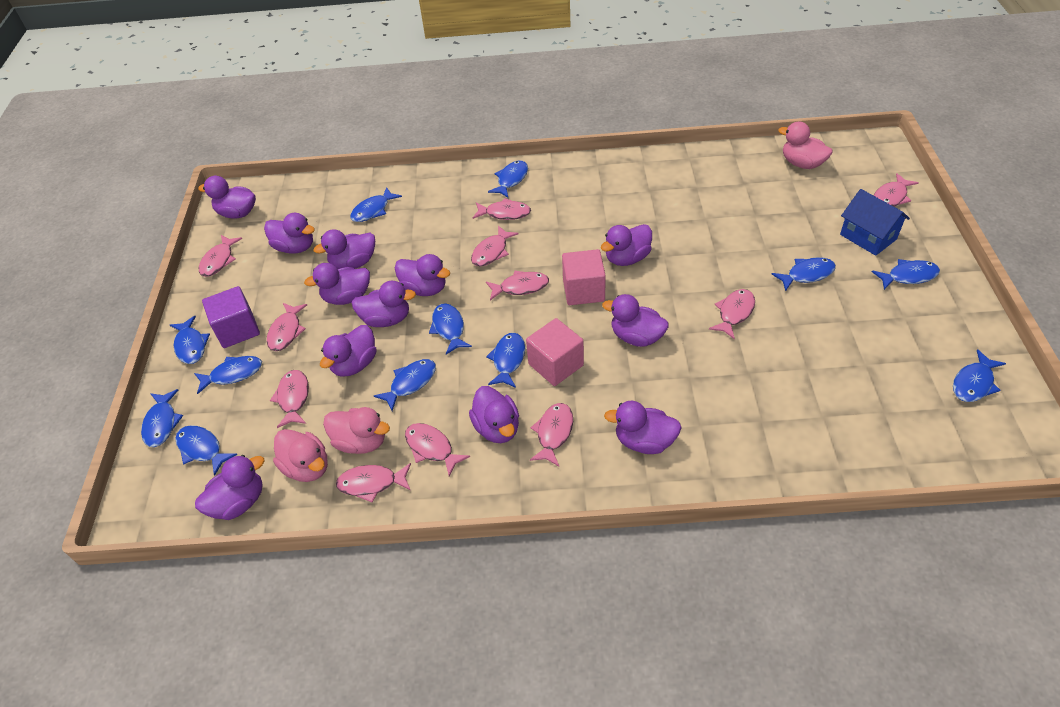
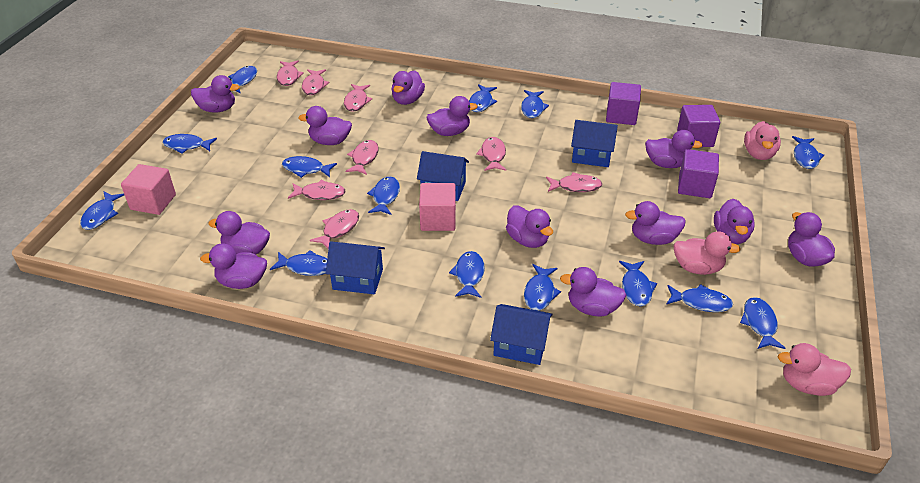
blue fish: [141,389,183,447] [170,316,210,364] [175,425,238,476] [194,356,262,394] [350,187,402,222] [374,359,436,411] [429,303,472,355] [486,333,525,388] [488,160,528,198] [772,257,836,291] [872,259,940,290] [953,349,1006,402] = 12 -> [80,191,124,230] [163,134,217,153] [228,66,257,93] [270,250,327,276] [282,156,337,178] [367,176,400,215] [449,251,485,298] [469,84,497,112] [521,90,549,118] [524,264,561,311] [619,261,657,307] [666,284,733,312] [740,297,785,349] [792,136,824,169] = 14
blue house: [840,189,910,256] = 1 -> [326,241,385,294] [417,151,469,201] [490,304,553,365] [571,120,618,167] = 4
pink fish: [199,235,242,277] [267,303,307,351] [270,370,309,428] [336,463,411,503] [405,423,470,476] [471,225,518,267] [473,198,531,220] [486,271,549,300] [530,403,573,466] [709,289,755,340] [874,173,919,207] = 11 -> [277,60,304,86] [288,180,346,200] [302,69,329,95] [310,209,359,249] [344,84,372,112] [346,140,379,175] [476,137,506,171] [546,172,602,192] = 8
purple cube: [202,286,260,348] = 1 -> [606,82,641,125] [677,105,720,147] [678,149,719,198] = 3

